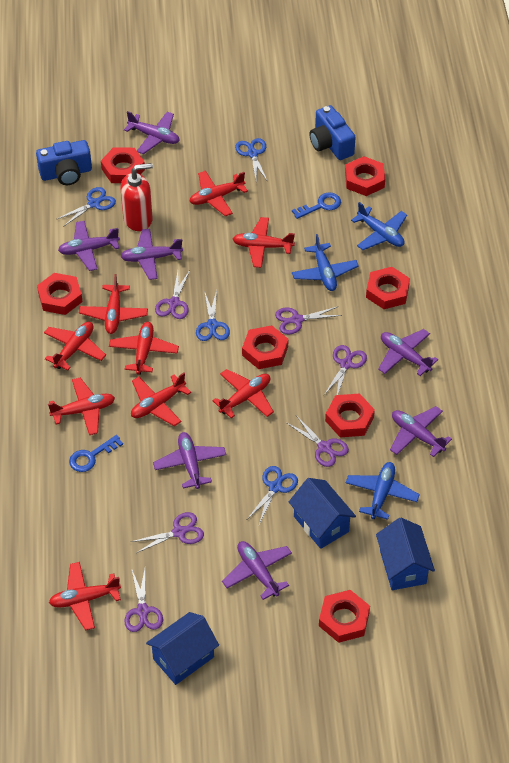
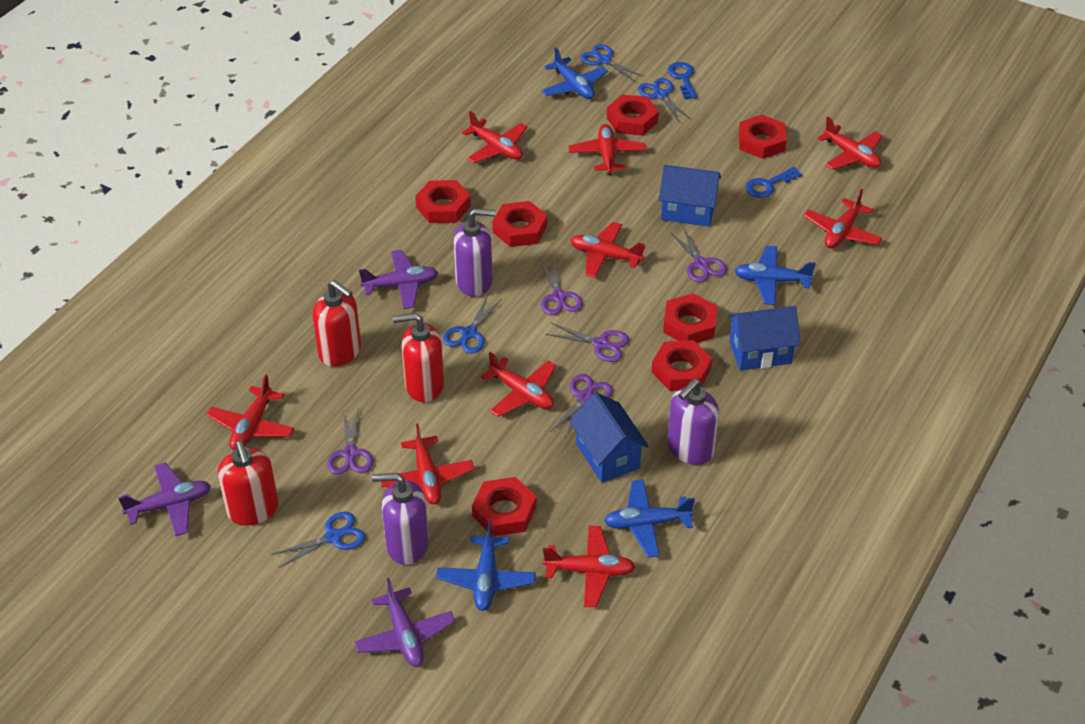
blue camera: [36,140,92,185] [309,105,356,160] = 2 -> none = 0
blue plane: [292,234,359,291] [346,462,420,520] [351,202,407,250] = 3 -> [436,521,536,611] [541,47,608,99] [604,480,695,558] [734,246,816,305] = 4
purple plane: [58,221,120,271] [120,229,183,280] [124,111,180,154] [153,432,226,489] [222,541,292,600] [378,329,438,376] [390,406,452,457] = 7 -> [119,463,211,536] [354,578,455,667] [359,250,438,309] = 3
purple scissors: [124,568,163,632] [131,512,204,554] [155,270,190,319] [275,306,342,334] [287,415,349,467] [324,345,367,395] = 6 -> [327,408,373,475] [539,259,583,315] [545,323,629,362] [550,374,613,438] [670,227,727,282] = 5
purple soap dispenser: none = 0 -> [372,473,429,565] [454,208,496,297] [667,379,719,465] = 3
red soap dispenser: [121,163,153,231] = 1 -> [218,441,279,525] [313,280,361,367] [393,313,444,402] = 3

